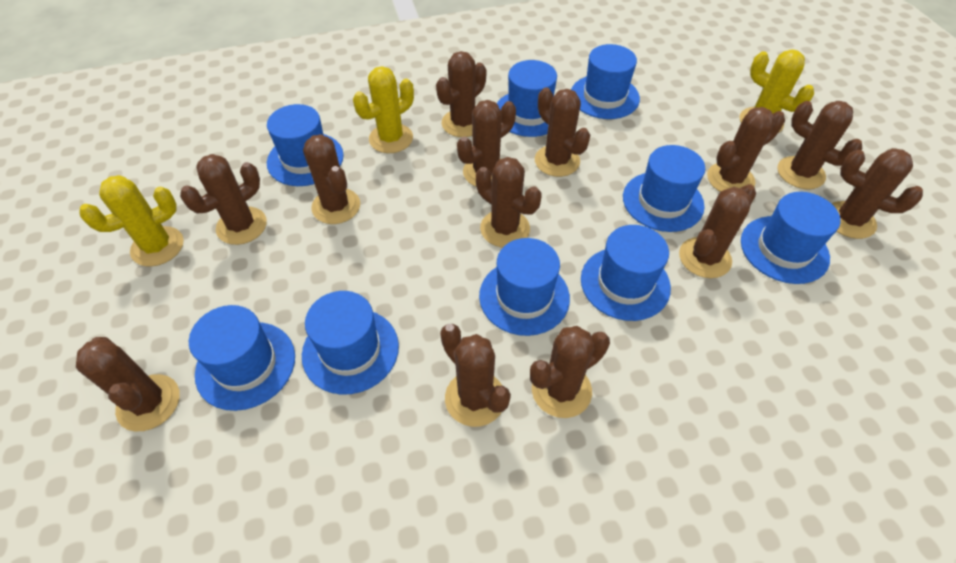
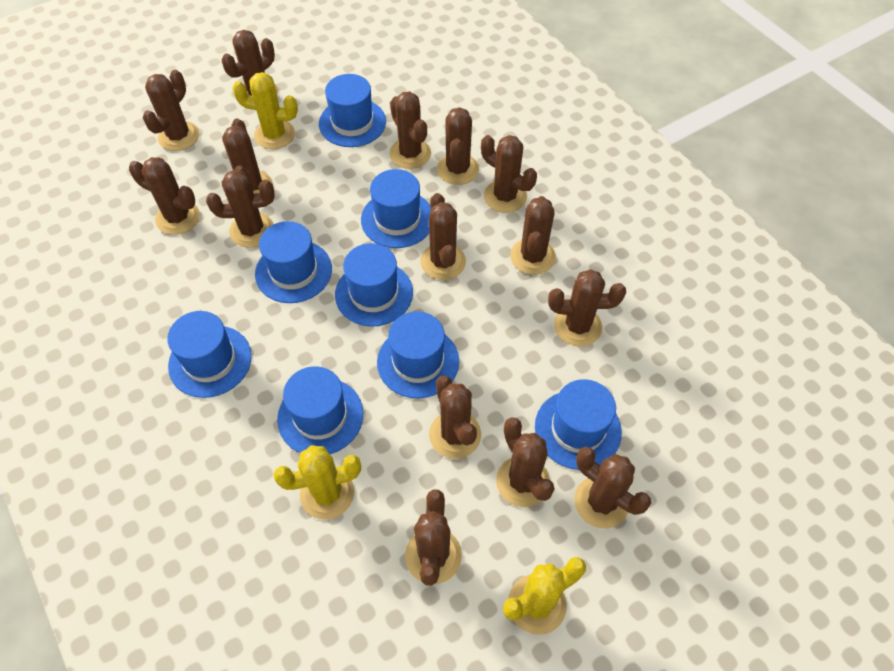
blue hat: [189,305,295,411] [267,104,344,186] [302,291,399,395] [479,238,570,336] [497,60,557,137] [571,44,640,119] [581,225,671,321] [623,145,705,232] [741,192,841,284] = 9 -> [167,311,252,398] [255,221,332,303] [277,366,363,454] [319,74,386,147] [335,243,413,327] [361,169,431,248] [377,311,459,398] [535,379,622,470] = 8
brown cactus: [76,337,180,431] [180,154,267,245] [303,134,360,224] [436,51,486,137] [440,324,511,427] [457,100,516,186] [476,157,542,247] [530,326,610,418] [535,88,590,177] [679,184,756,278] [707,107,785,192] [777,101,862,189] [831,148,923,239] = 13 -> [129,157,200,235] [142,70,199,151] [206,170,275,248] [222,30,278,96] [222,118,273,194] [390,91,431,169] [405,489,462,586] [420,193,466,280] [429,375,481,459] [437,107,479,185] [481,135,537,213] [496,417,555,507] [510,196,556,275] [548,269,626,347] [574,447,651,528] = 15

